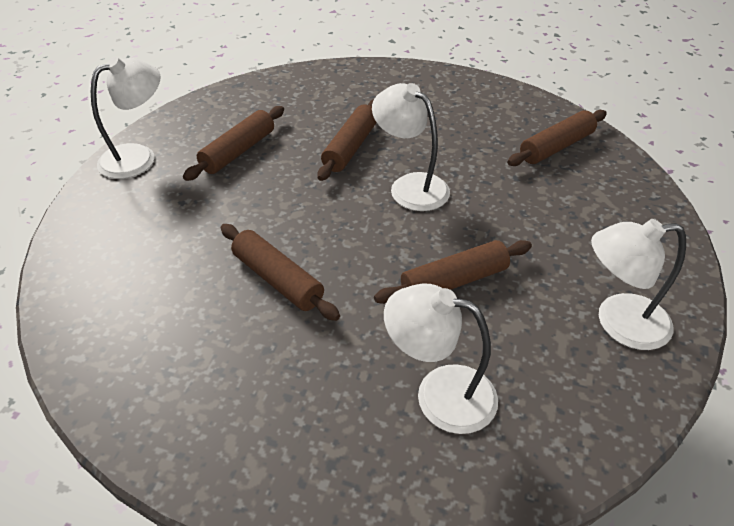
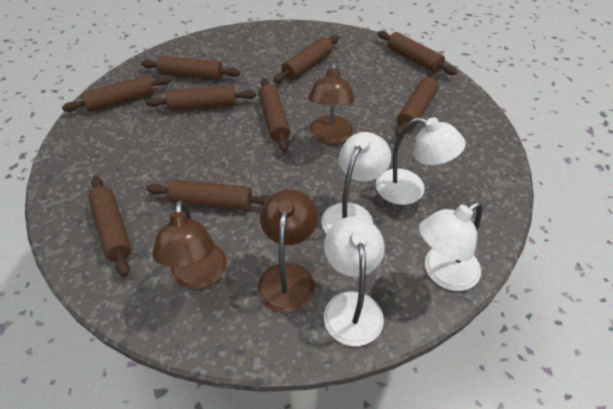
brown lamp: none = 0 -> [152,200,227,289] [257,189,318,313] [308,62,355,145] = 3
brown rolling pin: [183,106,284,181] [221,224,340,321] [317,99,377,181] [374,240,532,304] [507,110,607,166] = 5 -> [62,75,171,112] [88,176,132,277] [141,56,240,80] [146,86,256,111] [146,179,270,211] [259,78,290,152] [273,35,339,83] [378,31,457,75] [395,73,439,137] = 9

